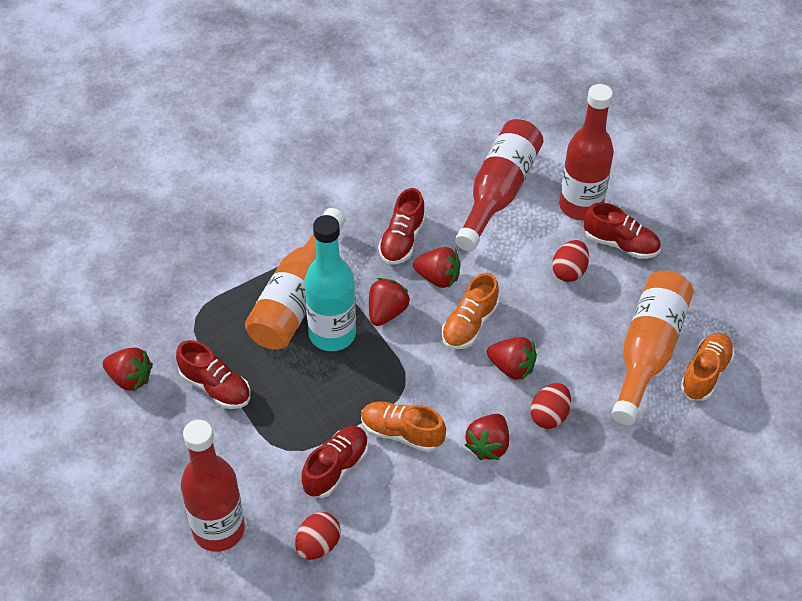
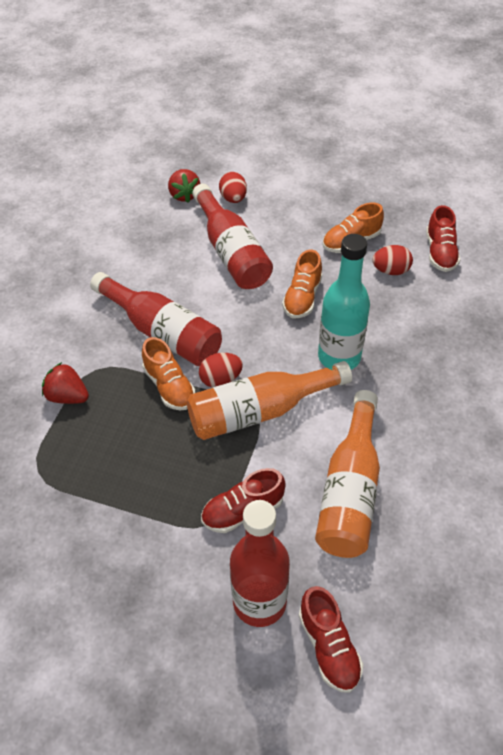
red shoe: [176,340,250,409] [301,426,369,498] [378,188,426,264] [584,203,661,259] = 4 -> [201,468,286,533] [299,586,363,693] [426,205,460,272] = 3
red strawberry: [103,347,153,391] [369,278,410,326] [413,247,461,288] [465,414,509,460] [487,337,537,381] = 5 -> [42,362,89,404] [168,169,200,203] = 2

